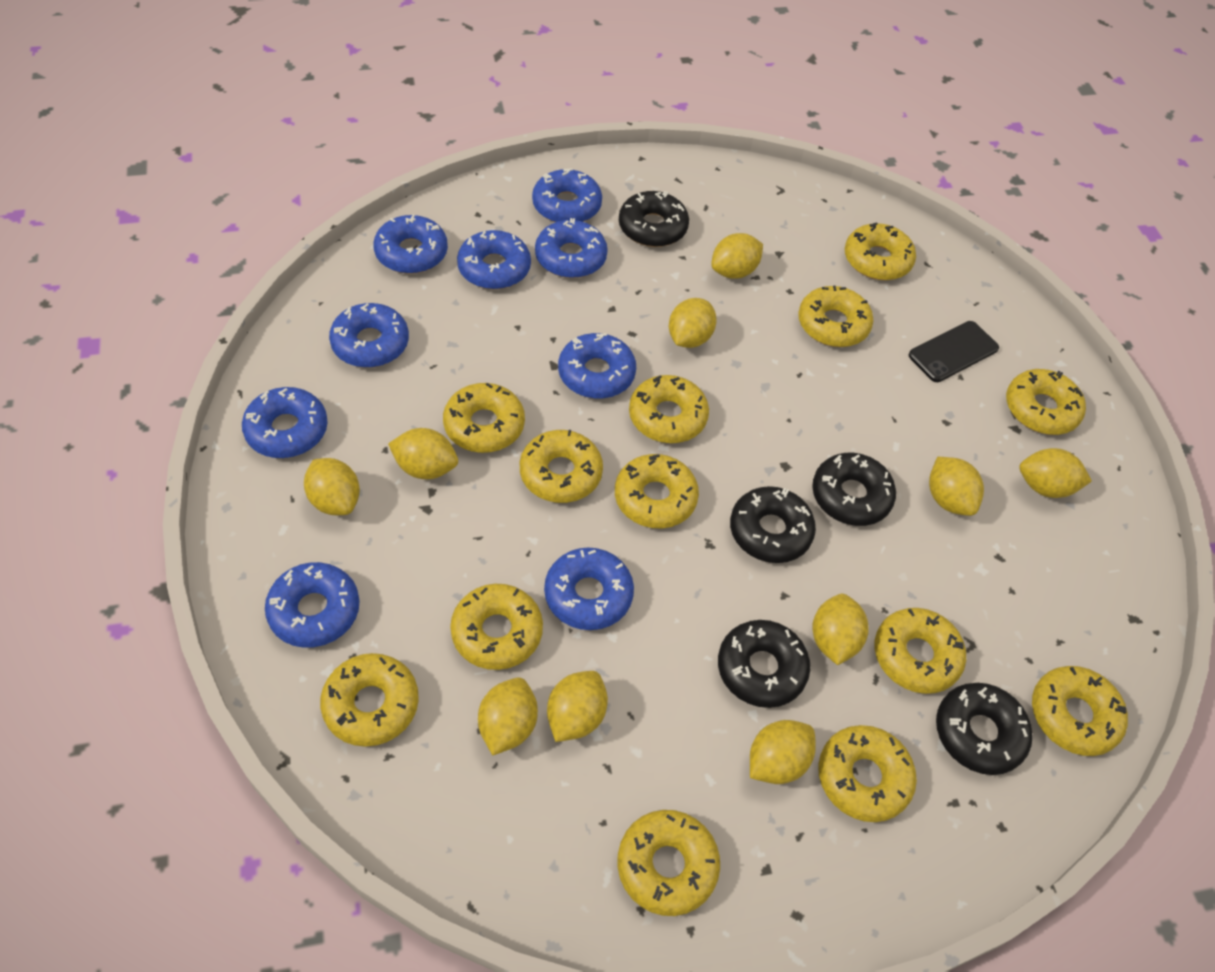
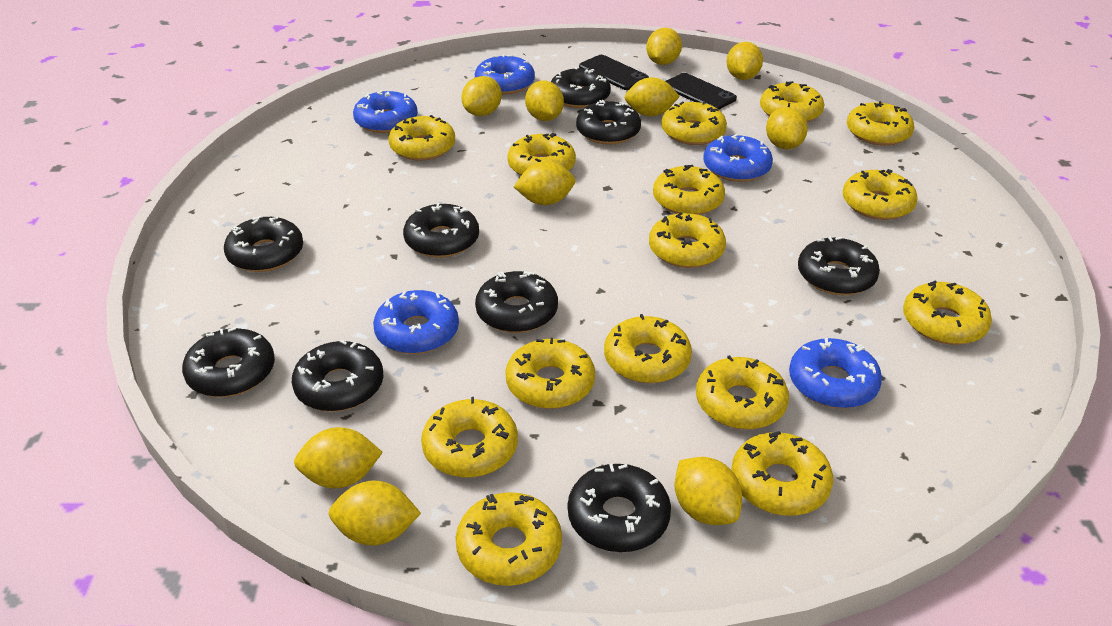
black donut: [619,191,689,247] [718,620,810,708] [730,486,816,563] [812,453,896,526] [936,683,1033,775] = 5 -> [182,327,275,397] [224,215,303,272] [292,340,383,412] [403,203,479,258] [475,271,558,333] [551,66,611,108] [568,464,671,552] [576,100,641,145] [798,236,880,295] = 9
black phone: [909,321,999,382] = 1 -> [579,55,649,90] [666,73,737,109] = 2
blue donut: [242,387,328,458] [265,562,360,648] [329,303,409,368] [373,215,448,274] [457,230,531,289] [532,168,602,222] [535,218,608,278] [544,547,634,630] [558,333,636,399] = 9 -> [353,90,418,133] [373,290,459,354] [475,54,535,94] [703,134,773,182] [789,338,882,408] = 5
yellow donut: [320,653,419,747] [443,383,525,453] [450,584,543,670] [520,430,603,503] [615,454,699,528] [617,810,720,916] [629,375,709,443] [798,285,873,347] [818,725,917,822] [845,222,916,280] [874,608,966,694] [1006,369,1086,435] [1032,666,1128,756] = 13 -> [388,115,455,161] [421,397,518,478] [456,492,562,586] [505,338,595,409] [507,133,576,175] [604,314,692,383] [649,212,726,268] [653,165,725,215] [661,101,727,145] [696,355,789,430] [732,431,833,516] [760,81,824,122] [843,169,918,220] [847,101,914,146] [903,281,992,345] = 15

